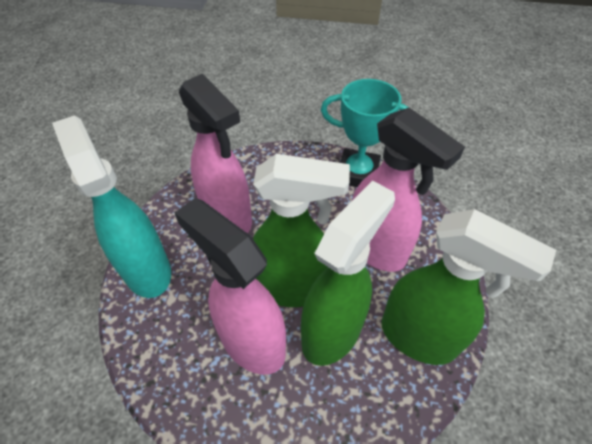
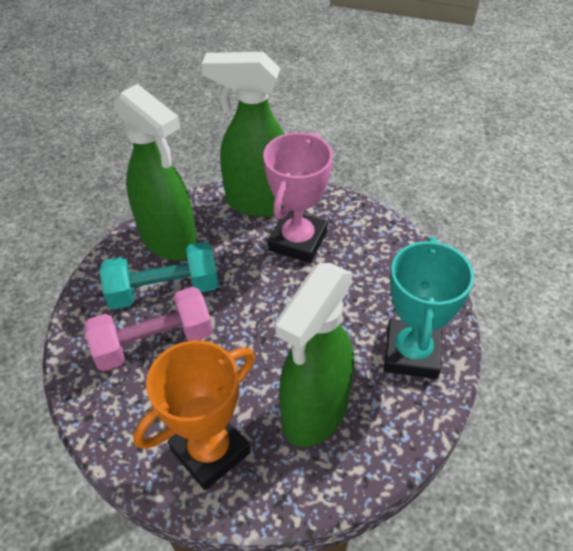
orange trophy: none = 0 -> [133,340,255,490] = 1
pink dumbbell: none = 0 -> [84,287,213,371] = 1
pink spray bottle: [175,198,286,375] [179,74,252,233] [352,108,465,272] = 3 -> none = 0
pink trophy: none = 0 -> [263,132,333,263] = 1
turquoise dumbbell: none = 0 -> [99,242,219,309] = 1
turquoise spray bottle: [52,115,171,298] = 1 -> none = 0

